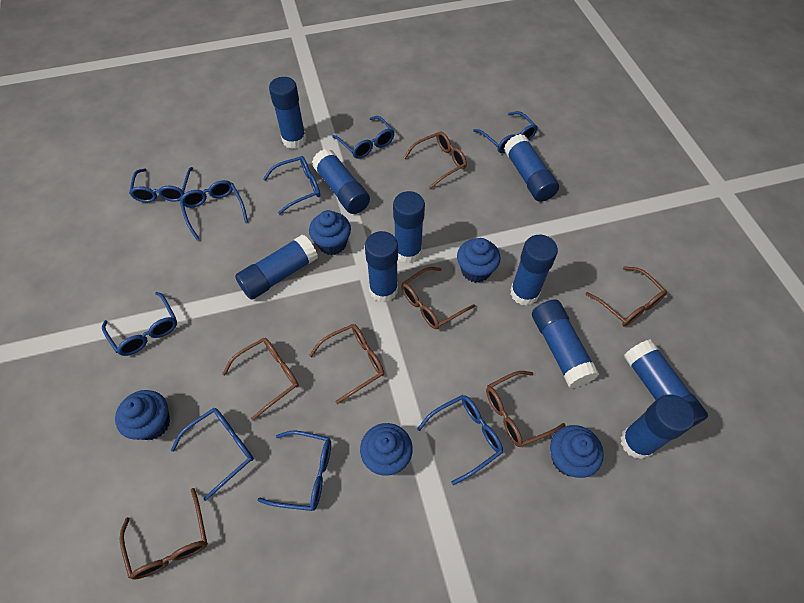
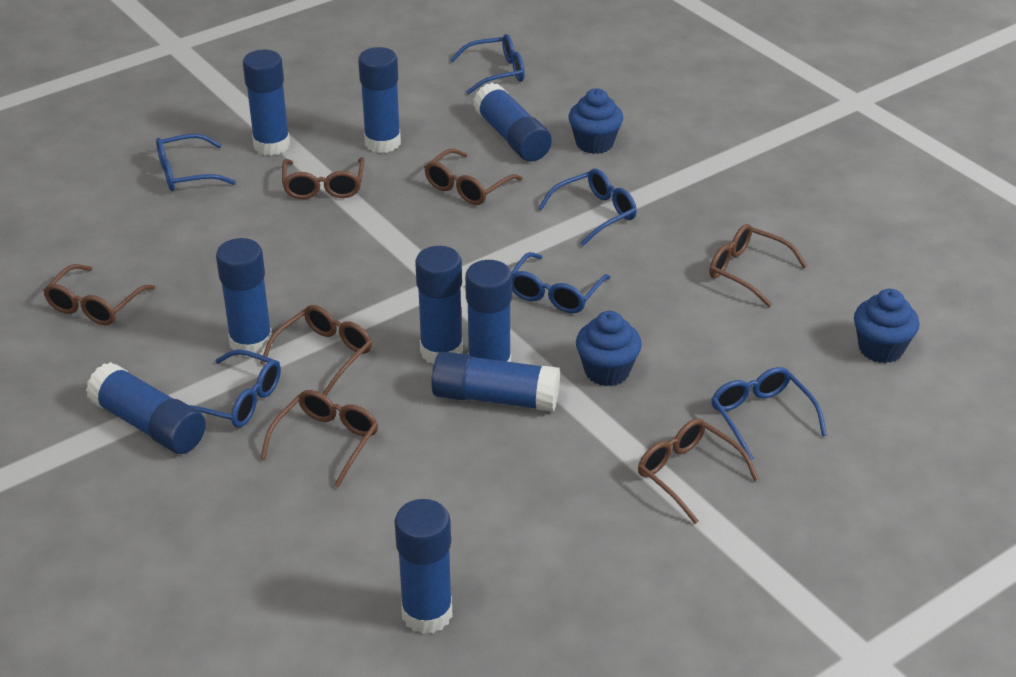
blue cupcake: [115,390,170,440] [309,210,351,255] [360,423,413,476] [457,238,500,283] [550,425,604,478] = 5 -> [569,88,623,154] [576,311,642,386] [854,289,919,363] = 3
blue glasses: [102,292,177,356] [129,167,193,202] [171,408,254,501] [180,180,248,240] [257,430,331,511] [263,156,320,214] [333,116,395,159] [417,395,503,485] [473,111,538,153] = 9 -> [156,134,236,191] [189,349,281,427] [450,34,525,94] [511,252,611,314] [538,169,637,246] [711,367,827,460] = 6
blue glue stick: [235,234,318,300] [269,77,306,149] [312,149,370,214] [365,231,398,302] [393,191,425,263] [504,134,559,202] [510,235,558,306] [532,300,599,388] [620,394,695,459] [624,340,708,428] = 10 -> [86,362,206,454] [216,238,272,357] [243,50,290,156] [358,47,401,153] [395,499,452,634] [415,246,463,364] [431,351,560,412] [465,260,512,362] [473,83,552,161] = 9

